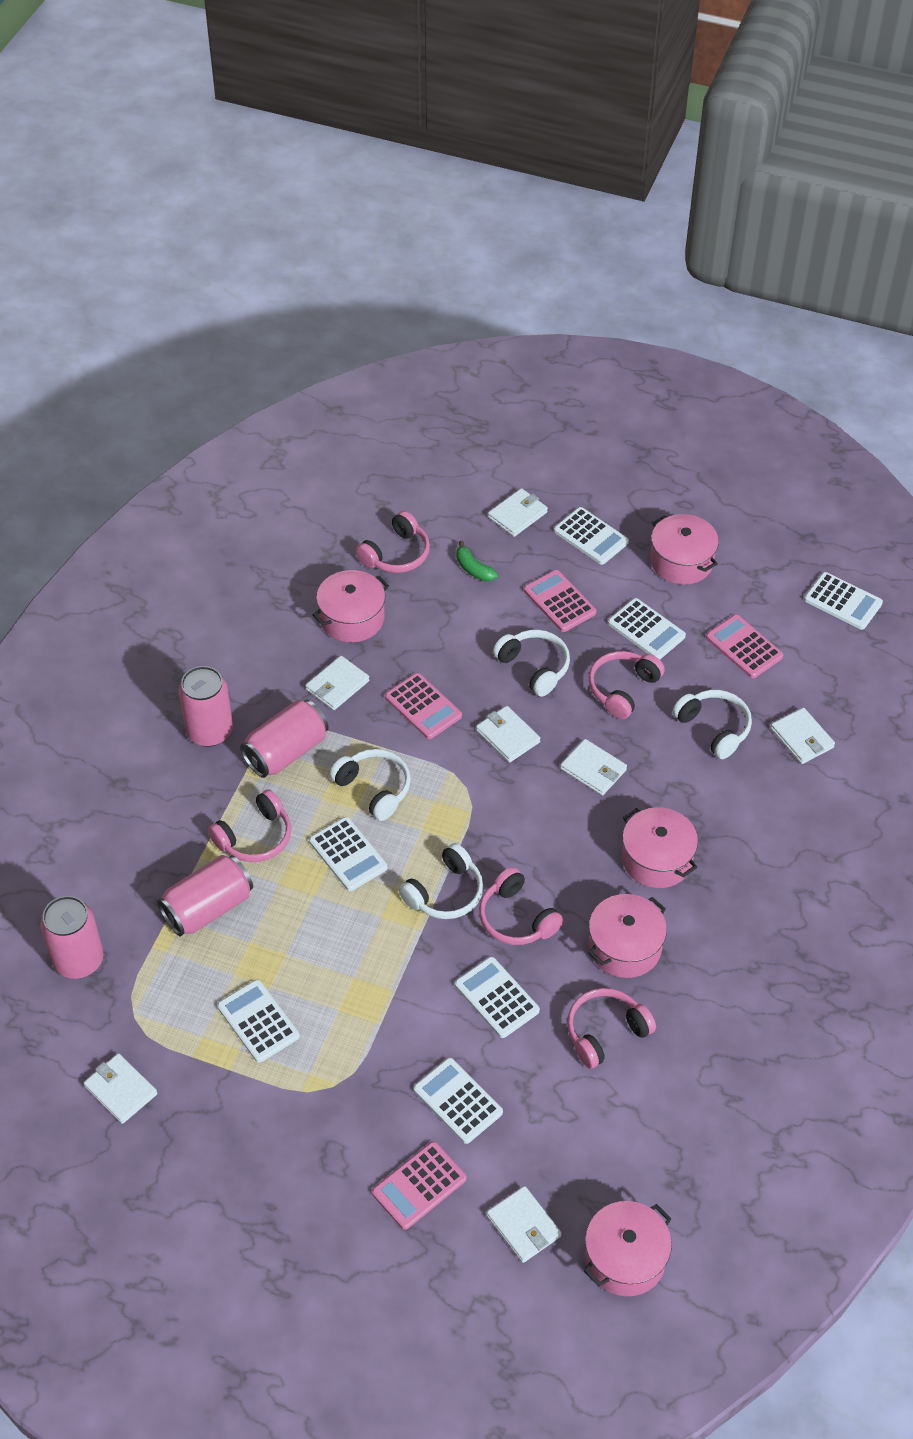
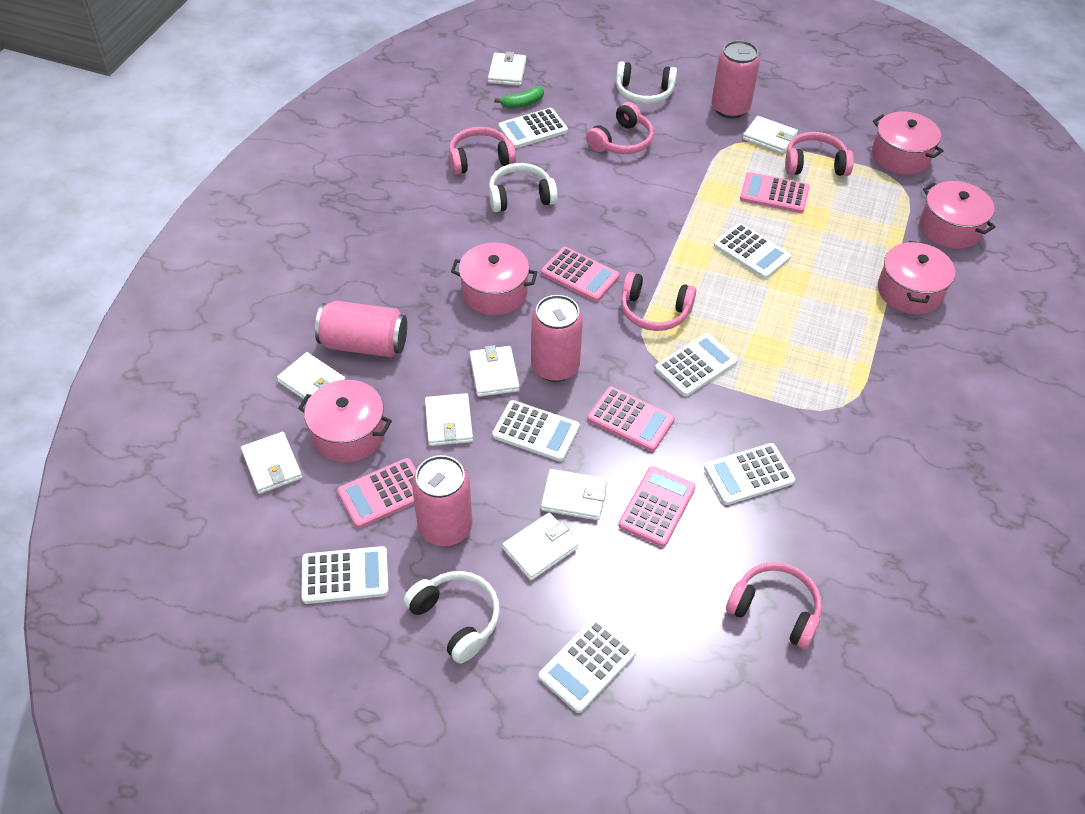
pink calculator: [372,1141,467,1230] [385,673,462,739] [524,570,596,632] [706,614,783,678] = 4 -> [337,458,417,528] [541,247,620,302] [587,386,675,452] [618,466,696,547] [740,172,809,213] = 5
white headphones: [330,749,411,821] [399,843,483,919] [493,630,570,697] [672,690,752,759] = 4 -> [404,571,500,664] [489,163,558,212] [616,61,677,104] = 3
white wallet: [84,1053,157,1124] [306,656,369,710] [476,706,541,762] [487,1186,562,1263] [488,488,548,537] [560,739,627,795] [771,708,835,764] = 7 -> [241,432,302,494] [277,352,346,402] [425,393,473,446] [470,345,520,397] [488,52,526,86] [502,513,579,580] [541,469,607,520] [743,116,798,154] = 8

